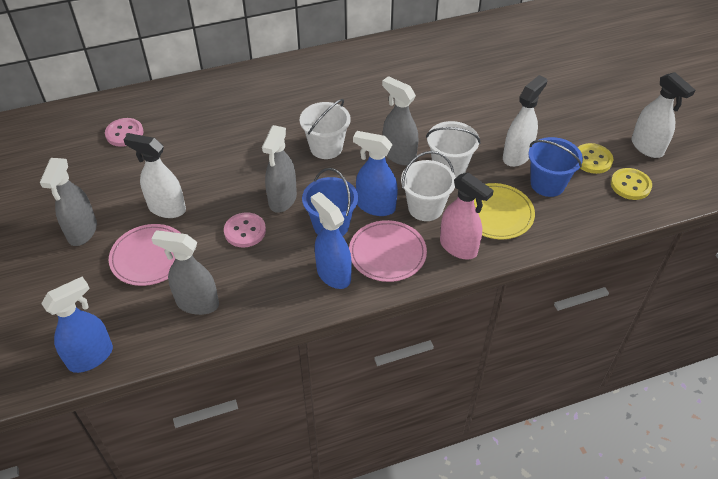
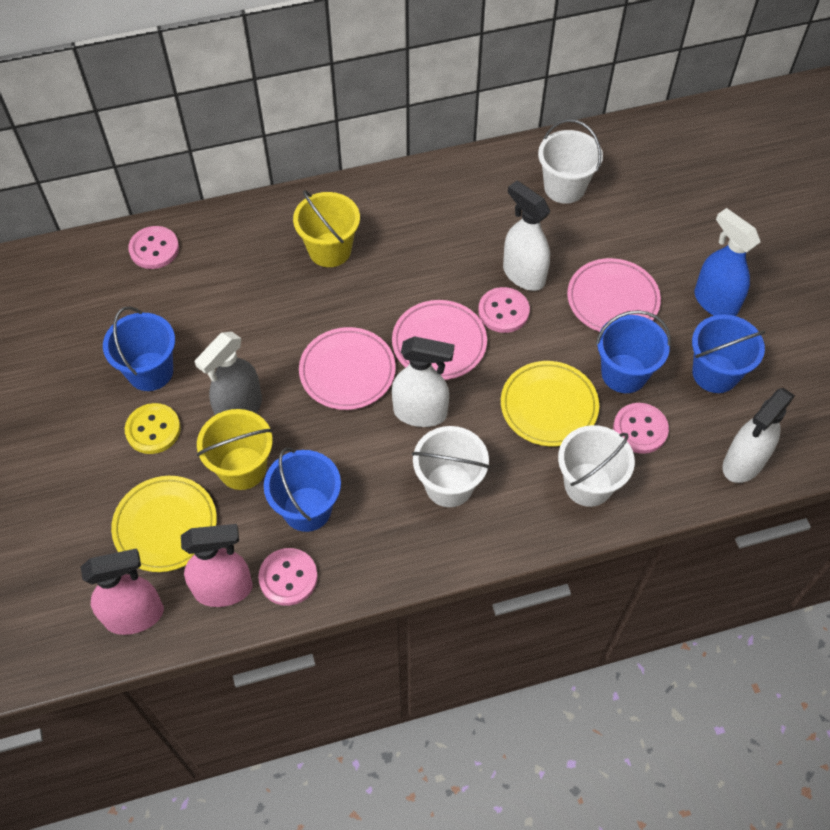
blue bucket: [302,168,358,236] [528,137,583,197] = 2 -> [103,306,175,391] [264,448,341,532] [596,310,671,393] [692,314,766,393] = 4
blue spray bottle: [41,277,113,373] [311,192,352,289] [353,131,398,216] = 3 -> [695,208,760,316] = 1
grey spray bottle: [40,158,97,246] [151,230,219,315] [262,125,297,213] [382,76,418,165] = 4 -> [195,332,262,415] = 1
pink button: [105,118,144,147] [224,212,266,247] = 2 -> [128,226,179,269] [258,548,318,606] [478,287,530,333] [613,403,669,454] = 4
pink plate: [109,224,180,286] [349,220,427,282] = 2 -> [299,327,396,410] [392,300,487,380] [567,258,661,332] = 3
pink spray bottle: [440,172,494,259] = 1 -> [81,548,164,635] [181,524,253,607] = 2
yellow bucket: none = 0 -> [197,409,273,490] [293,190,360,267] = 2
yellow button: [578,143,613,174] [611,168,652,200] = 2 -> [125,403,181,454] = 1
yellow plate: [474,183,535,239] = 1 -> [111,476,217,572] [501,361,599,446] = 2

